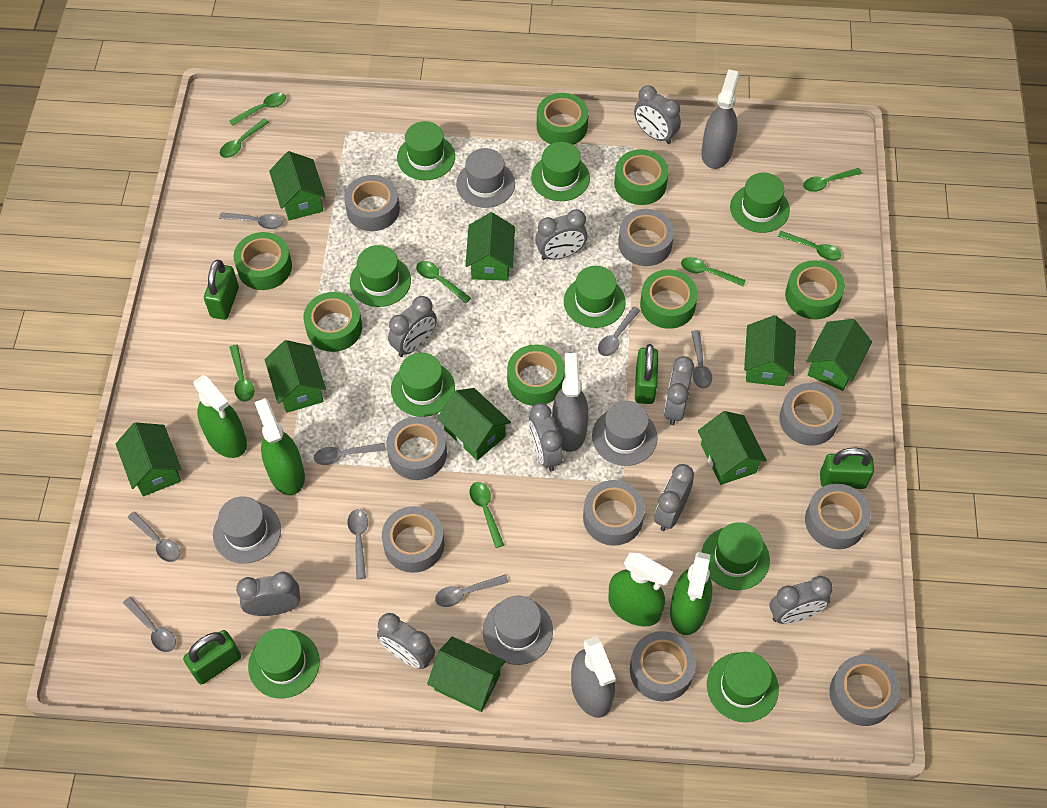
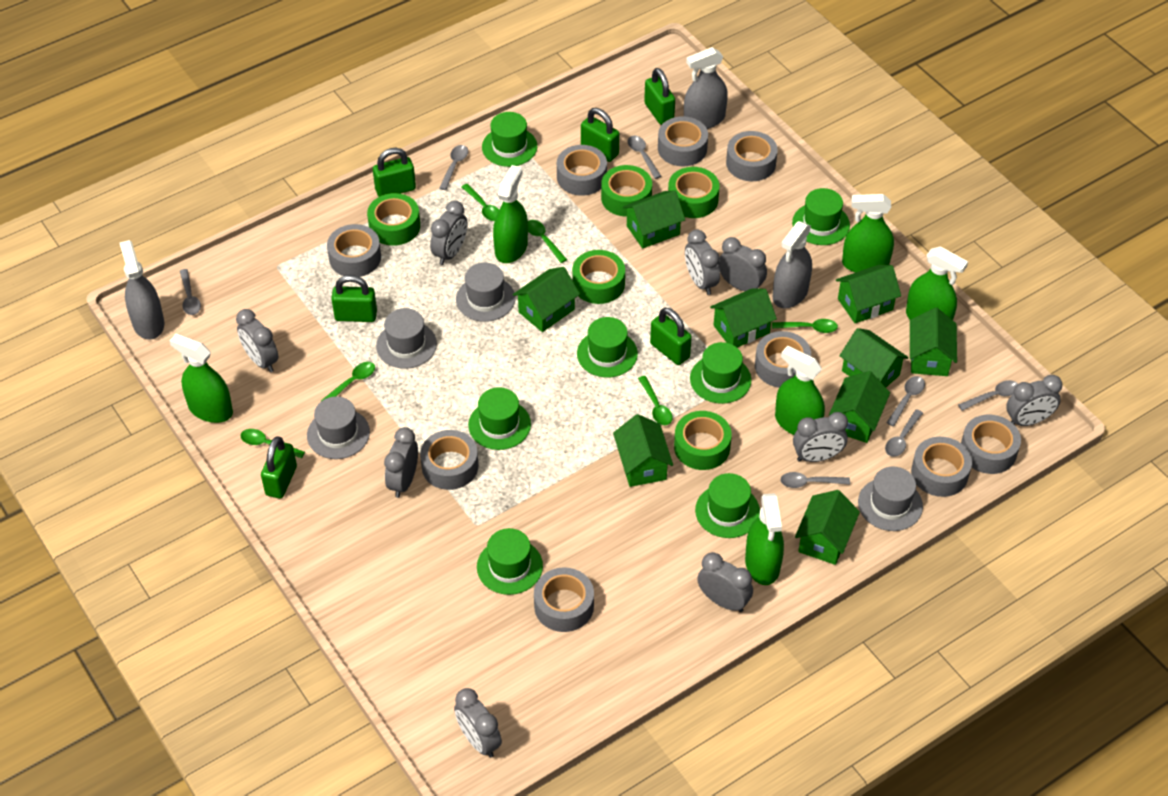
green hat: [248,628,320,698] [350,245,411,307] [391,353,455,417] [397,121,455,180] [531,142,590,201] [564,266,626,328] [702,522,770,590] [707,652,779,722] [730,173,790,233] = 9 -> [468,387,531,450] [477,528,543,595] [482,112,537,167] [577,317,638,377] [690,342,751,404] [695,473,760,538] [792,188,850,245] = 7
green padlock: [183,630,241,685] [204,260,239,320] [635,344,659,404] [820,448,874,489] = 4 -> [261,436,297,499] [331,275,377,322] [373,148,416,197] [581,108,619,162] [644,68,675,125] [650,308,692,365] = 6
green spoon: [220,119,269,158] [229,93,286,126] [229,345,254,402] [416,261,471,303] [470,482,504,548] [681,257,746,286] [778,231,841,261] [803,168,862,192] = 8 -> [240,429,305,458] [321,362,375,401] [462,184,499,221] [528,220,567,263] [638,376,673,425] [772,319,838,333] = 6
green spray bottle: [193,375,247,458] [254,398,305,495] [608,553,673,626] [670,552,713,635] = 4 -> [170,334,233,423] [493,165,528,263] [745,493,784,585] [775,346,825,435] [842,194,894,273] [906,246,968,320] = 6
green tape: [234,232,292,290] [303,292,362,352] [507,344,565,406] [537,93,589,145] [614,149,669,205] [640,269,698,329] [785,260,845,319] = 7 -> [367,193,420,246] [572,250,625,304] [601,165,652,217] [668,167,719,218] [674,411,732,470] = 5
grey spoon: [123,597,176,652] [127,511,180,562] [219,212,283,229] [314,443,386,465] [347,509,368,579] [435,574,509,607] [598,307,641,356] [691,330,712,389] = 8 -> [180,269,201,315] [439,145,468,190] [628,136,661,179] [780,472,850,488] [885,409,923,457] [887,376,925,426] [958,380,1018,411] = 7

